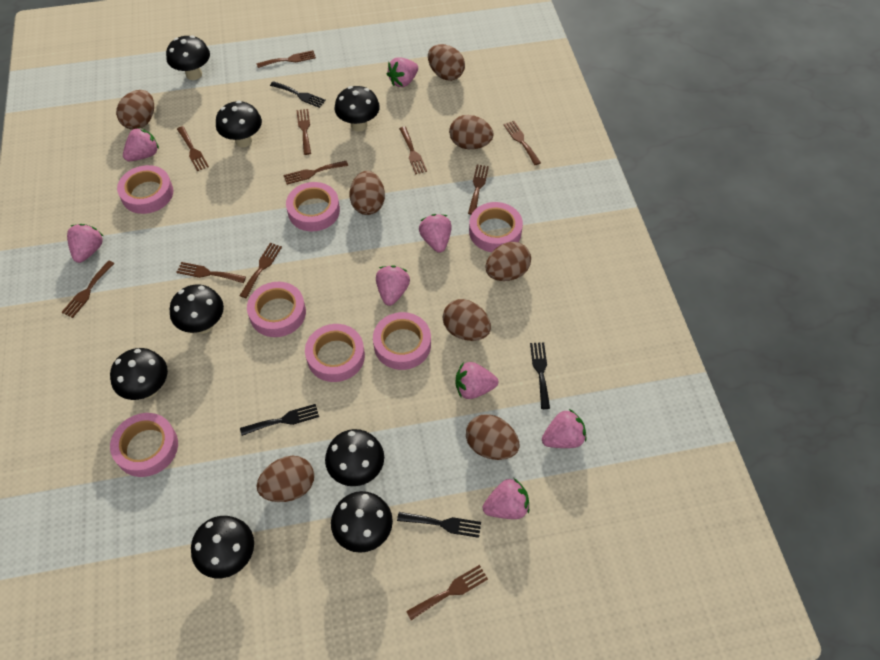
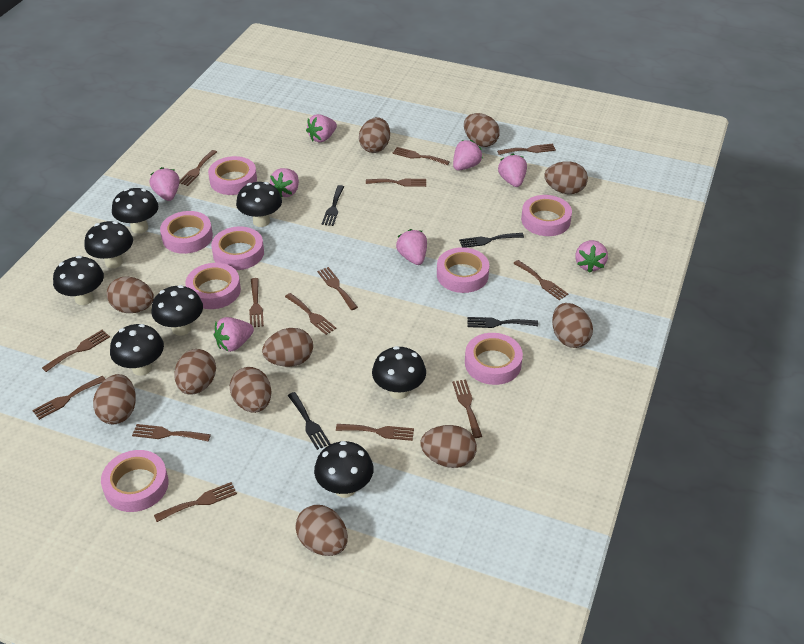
brown egg: [116,90,154,130] [256,456,314,502] [350,171,385,215] [428,44,465,81] [443,299,491,341] [449,115,494,149] [466,414,520,460] [485,242,531,281] = 8 -> [93,374,136,424] [107,277,154,313] [174,349,216,394] [230,367,272,413] [262,328,313,367] [295,505,348,556] [359,117,390,153] [420,425,477,468] [464,113,500,147] [544,161,588,194] [552,303,593,348] = 11
brown fork: [61,260,115,318] [176,262,246,283] [177,126,209,171] [240,243,282,298] [257,50,316,68] [284,161,348,185] [297,109,311,155] [399,127,427,174] [406,565,488,620] [468,165,489,215] [503,121,541,165] = 11 -> [32,376,105,420] [42,330,110,372] [132,424,211,441] [154,482,237,522] [179,150,217,186] [249,278,264,327] [285,293,337,335] [317,267,358,310] [336,424,414,441] [366,179,426,187] [392,147,450,166] [452,379,482,438] [497,143,556,155] [513,260,568,300] = 14
pink tape: [110,413,178,477] [117,165,173,214] [247,282,306,337] [286,182,340,231] [305,324,365,382] [373,312,431,370] [469,202,523,252] = 7 -> [101,450,169,512] [160,211,213,254] [185,263,241,309] [208,156,257,195] [211,226,264,270] [437,247,489,293] [465,333,523,385] [521,195,572,236] = 8

